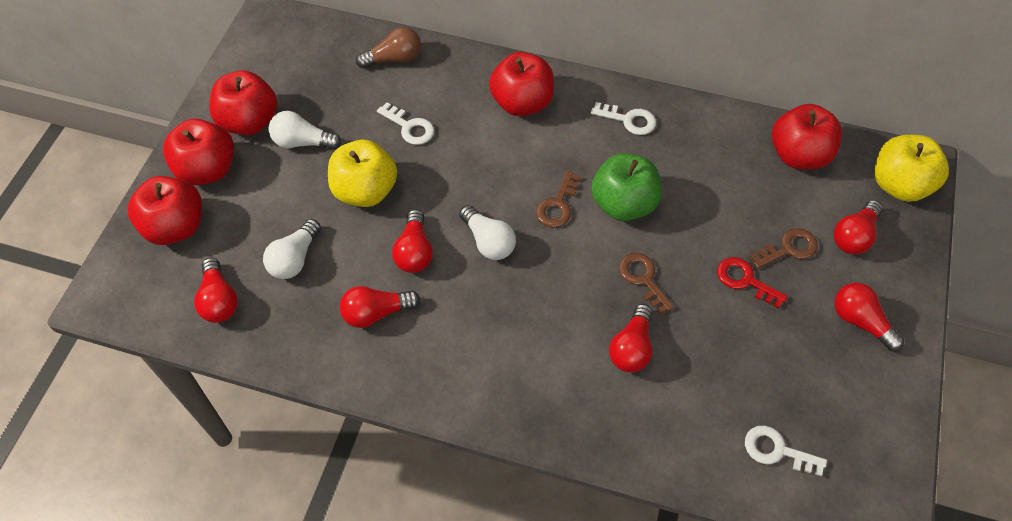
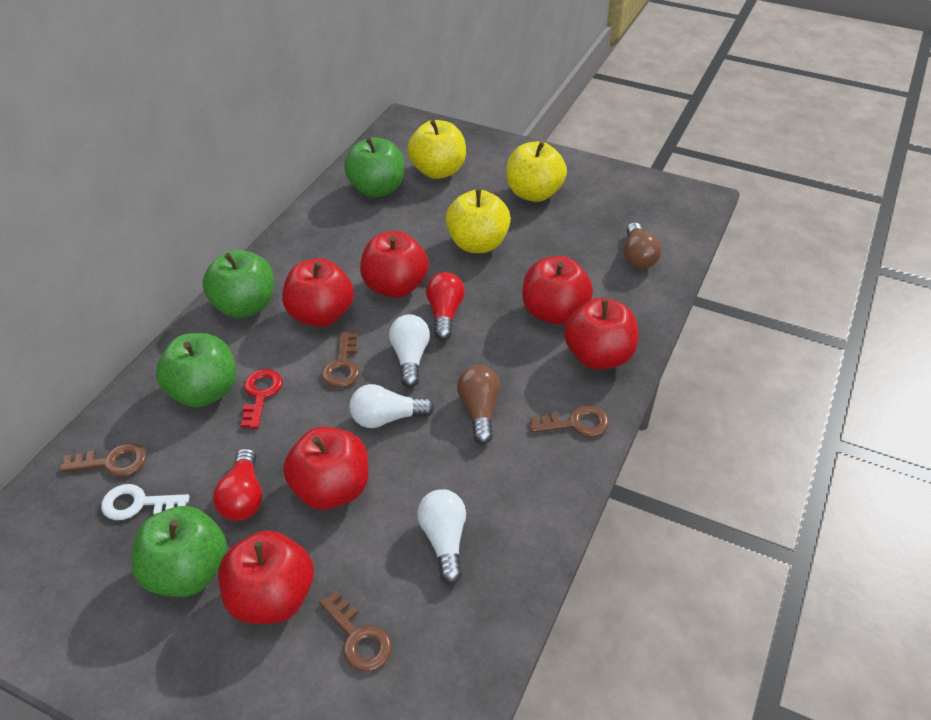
brown key: [536,171,580,228] [619,253,674,314] [750,228,818,269] = 3 -> [60,443,146,477] [319,591,392,672] [322,332,360,388] [530,405,609,437] = 4
brown light bulb: [356,27,421,69] = 1 -> [457,365,500,444] [624,222,661,269] = 2
green apple: [591,153,662,221] = 1 -> [131,506,227,597] [156,333,236,408] [202,250,274,318] [344,137,404,198] = 4
red apple: [127,176,202,245] [163,119,234,185] [209,70,277,135] [489,52,554,116] [772,104,842,170] = 5 -> [218,530,314,624] [282,258,354,327] [283,427,369,510] [360,231,429,298] [522,256,593,325] [564,298,638,370] = 6
red light bulb: [194,257,238,323] [340,286,420,328] [392,209,433,273] [609,304,653,372] [834,200,883,254] [834,283,904,351] = 6 -> [213,448,263,521] [426,272,465,340] = 2
white key: [377,102,434,145] [591,102,656,135] [745,426,827,476] = 3 -> [101,484,190,520] = 1
yellow apple: [328,140,397,207] [874,134,949,202] = 2 -> [407,120,466,179] [446,189,511,253] [506,141,567,202] = 3

